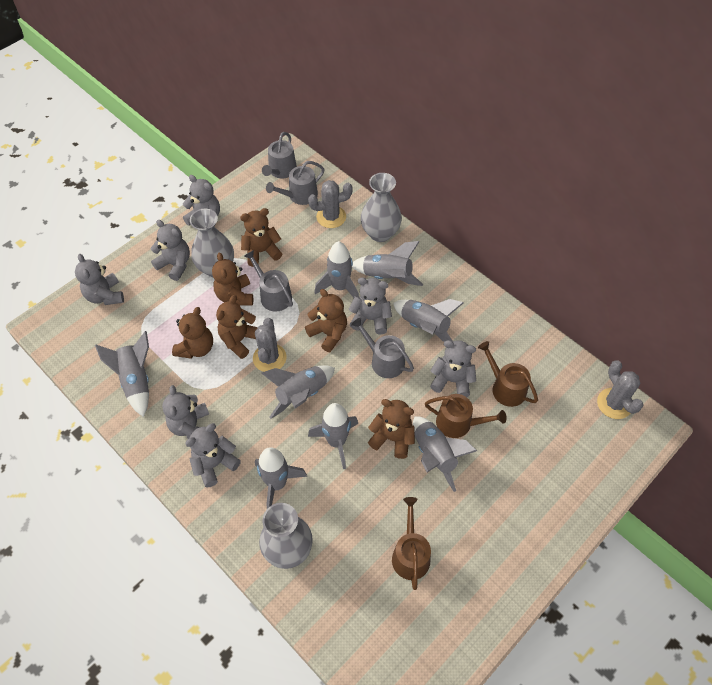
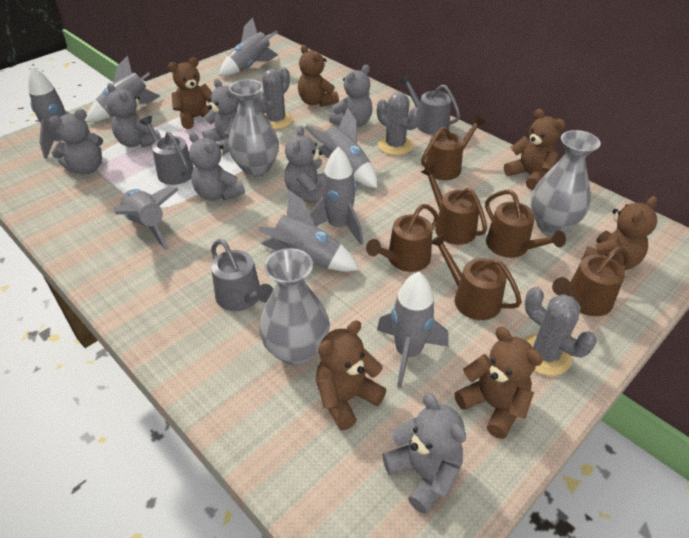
brown watering can: [392,497,431,590] [425,394,507,438] [478,341,538,407] = 3 -> [366,204,439,272] [421,115,486,180] [421,165,487,245] [430,233,522,320] [485,190,566,258] [552,247,629,316] = 6
grey watering can: [244,250,293,312] [262,132,297,178] [266,161,325,205] [351,317,414,378] = 4 -> [140,116,194,185] [211,239,273,311] [399,74,460,135] = 3

